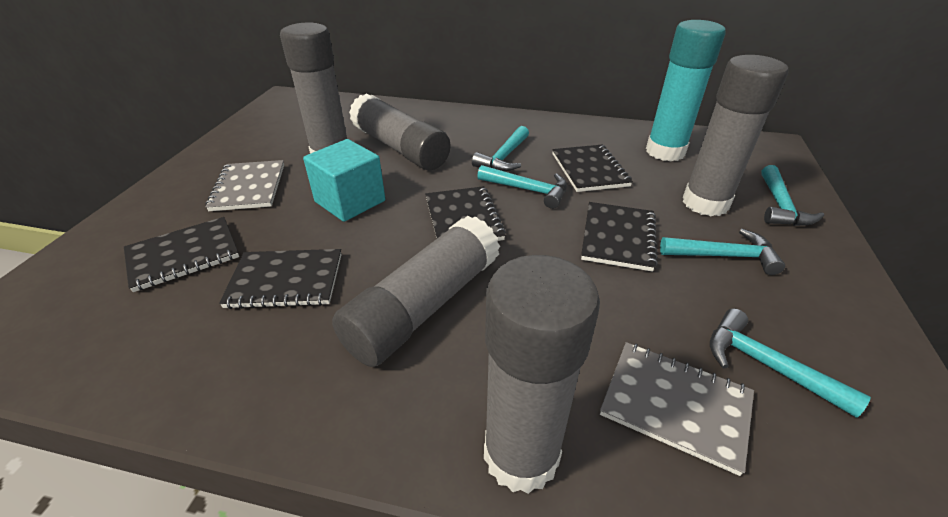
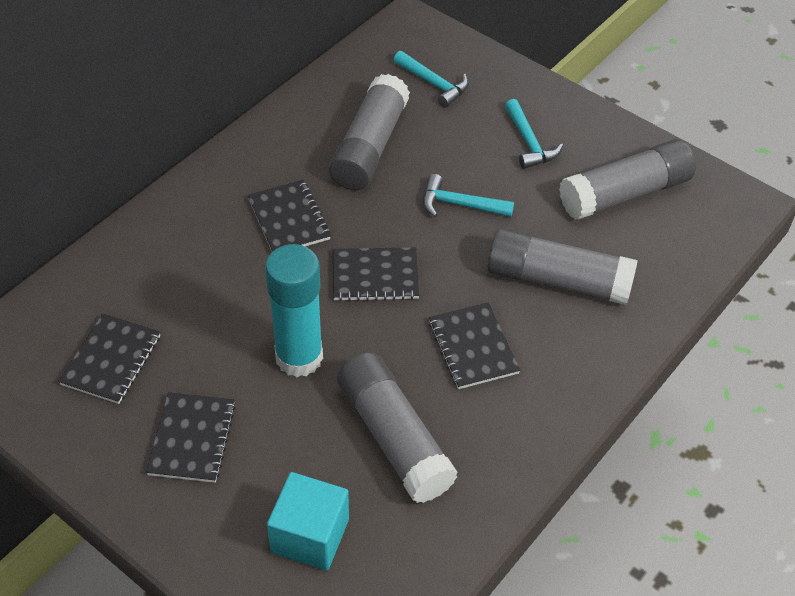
grey glue stick: [280,23,347,154] [332,216,500,367] [349,93,450,170] [484,255,600,494] [683,55,788,216] = 5 -> [329,74,410,190] [337,352,457,503] [487,228,638,305] [559,139,696,220] = 4
grey notebook: [205,160,284,211] [600,342,754,476] = 2 -> none = 0
turquoise hammer: [472,126,529,172] [477,165,567,209] [660,229,785,275] [710,309,871,418] [761,165,824,226] = 5 -> [393,51,469,108] [423,174,514,217] [505,99,563,169] = 3

